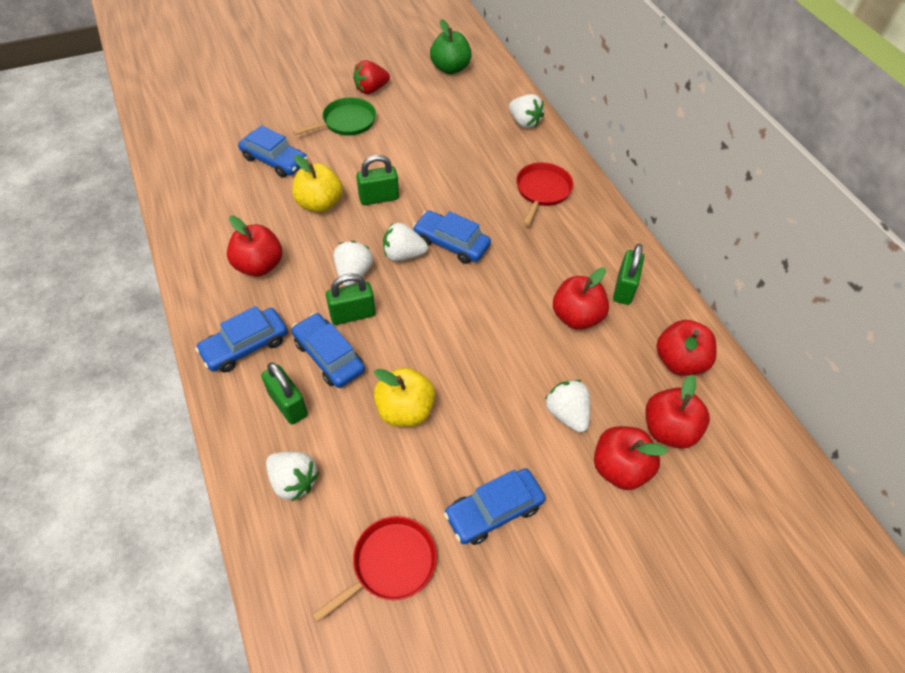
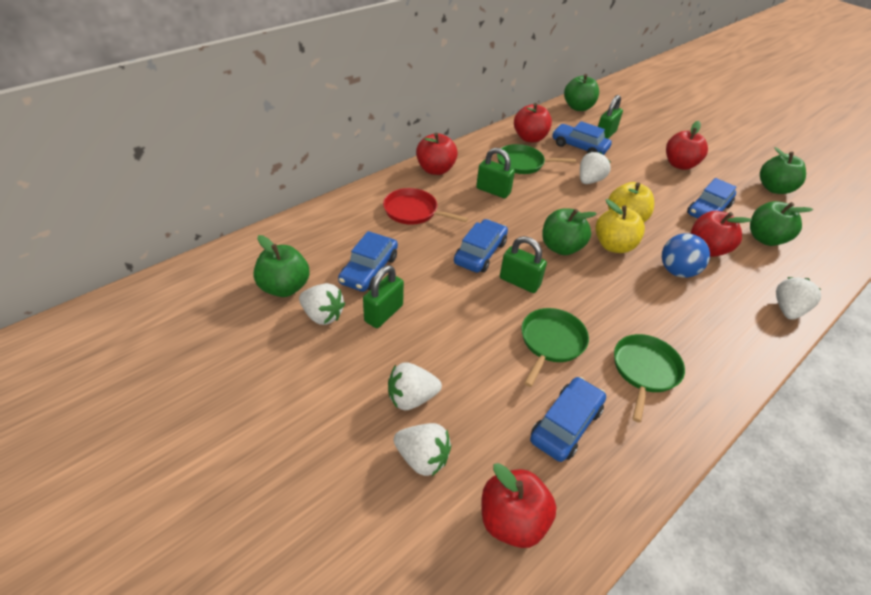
blue ball: none = 0 -> [662,233,710,278] = 1
green apple: [430,19,472,74] = 1 -> [253,235,310,297] [542,209,597,255] [564,74,599,111] [750,201,813,246] [760,147,806,194] = 5
green pan: [293,97,376,136] = 1 -> [497,144,576,174] [521,308,589,387] [614,334,685,422] = 3
red pan: [312,516,437,623] [516,162,573,226] = 2 -> [383,188,468,225] = 1
red strawberry: [353,60,390,94] = 1 -> none = 0

